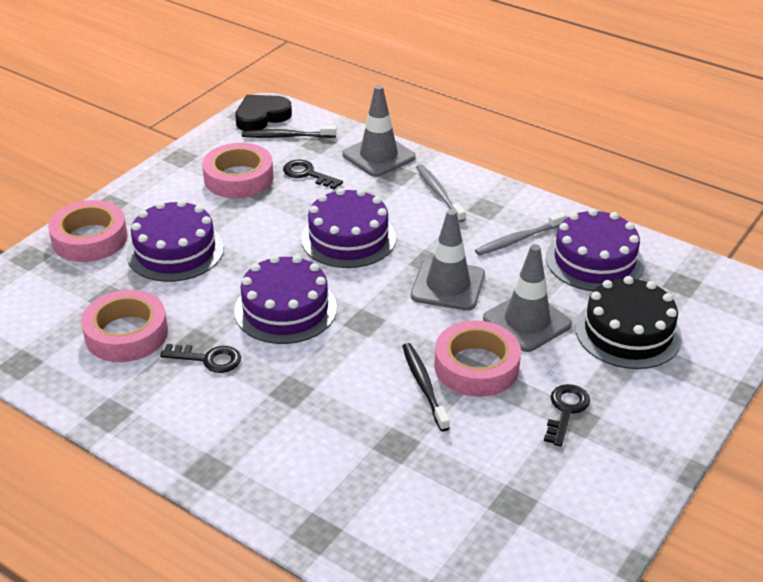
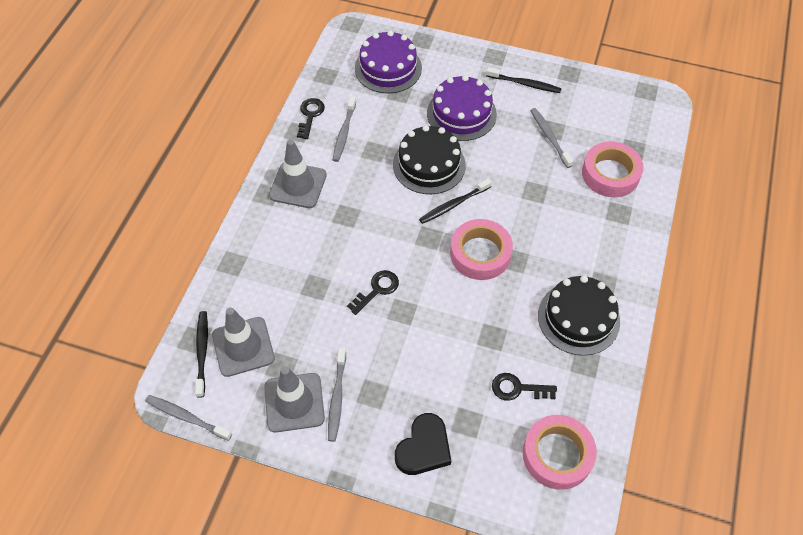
black cake: [575,276,682,369] = 1 -> [393,125,466,194] [538,275,620,356] = 2
black toothbrush: [242,125,336,138] [402,343,450,431] = 2 -> [195,311,208,398] [419,178,492,224] [486,67,562,93] = 3
grey toothbrush: [416,164,466,222] [475,212,567,256] = 2 -> [145,395,232,441] [328,348,346,442] [333,96,356,162] [530,108,573,168] = 4
pink tape: [48,200,128,262] [81,290,168,362] [202,143,274,198] [434,320,521,397] = 4 -> [450,219,513,280] [523,415,597,490] [582,141,644,197] = 3
purple cake: [126,200,224,282] [234,255,337,344] [301,188,396,268] [546,208,644,291] = 4 -> [355,31,422,93] [427,75,497,141] = 2

